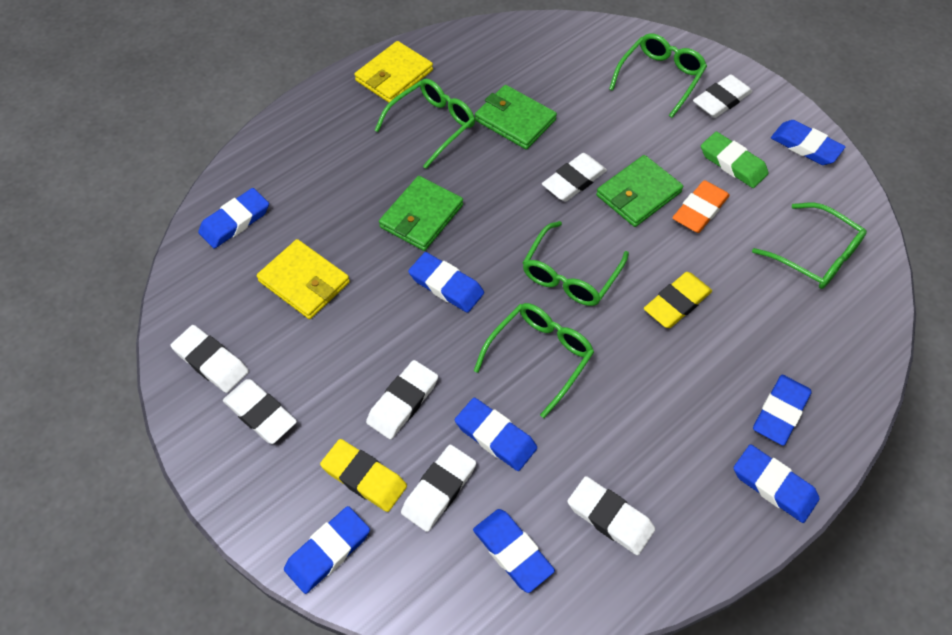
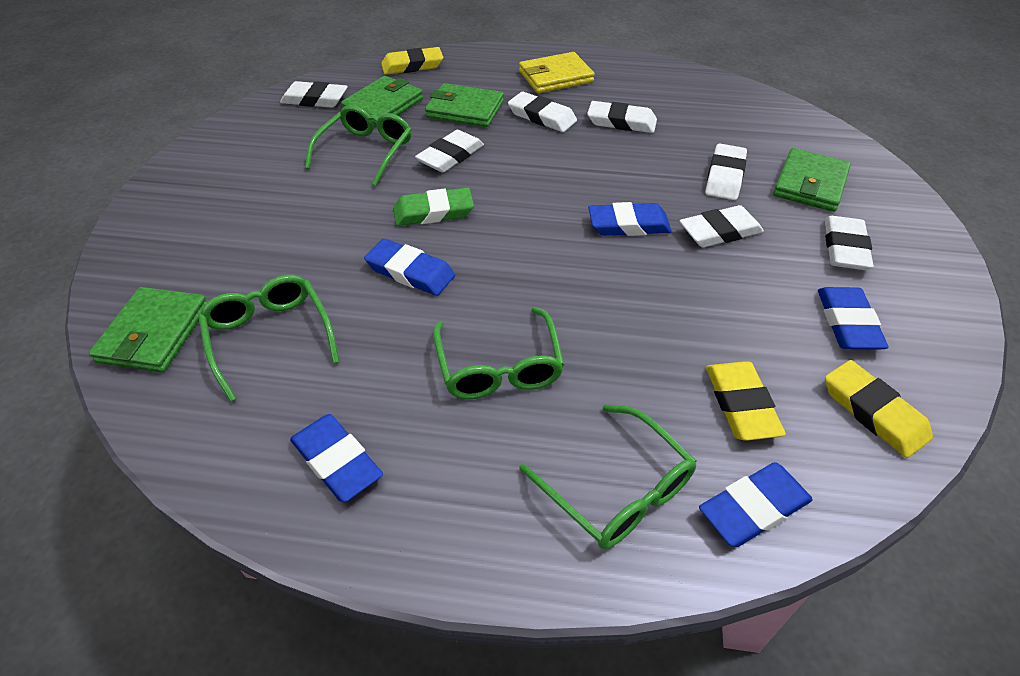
blue eraser: [198,188,269,249] [284,506,370,594] [408,252,484,313] [455,398,537,471] [473,509,555,593] [734,444,820,523] [753,375,812,446] [771,120,845,165] = 8 -> [290,414,383,502] [364,238,455,296] [588,202,672,236] [699,462,813,547] [818,287,889,350] = 5
green glasses: [374,79,475,169] [474,303,594,418] [523,221,629,306] [609,33,707,118] [752,203,867,289] = 5 -> [198,275,339,402] [305,105,412,186] [433,307,564,400] [519,404,696,549] = 4
green wallet: [379,176,463,251] [475,85,557,150] [596,155,683,227] = 3 -> [89,287,207,372] [341,76,423,125] [425,83,504,127] [773,148,851,212] = 4
orange eraser: [673,180,730,233] = 1 -> none = 0
yellow eraser: [320,439,407,512] [644,272,712,328] = 2 -> [381,47,443,75] [706,361,786,441] [825,360,933,458] = 3
yellow wallet: [257,239,350,319] [354,41,433,103] = 2 -> [519,52,595,93] = 1

